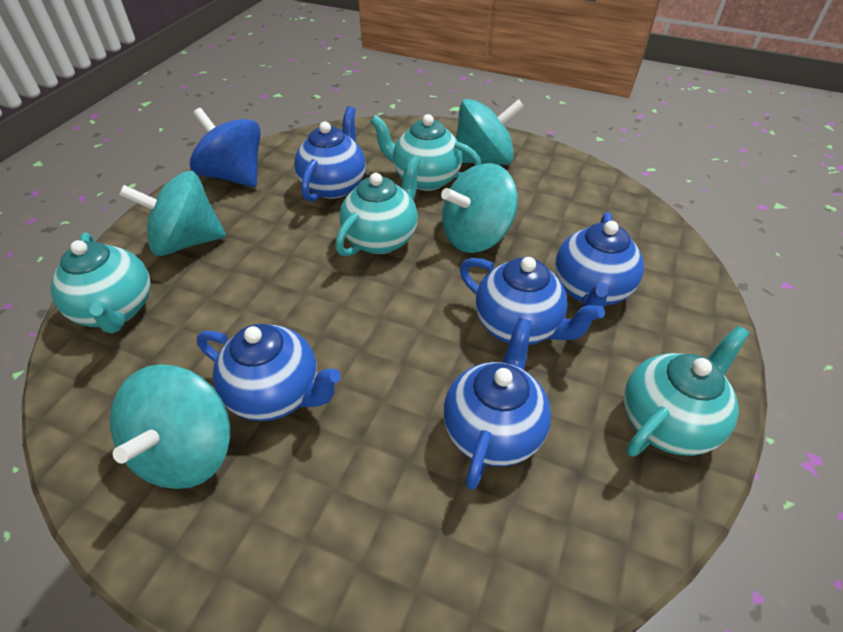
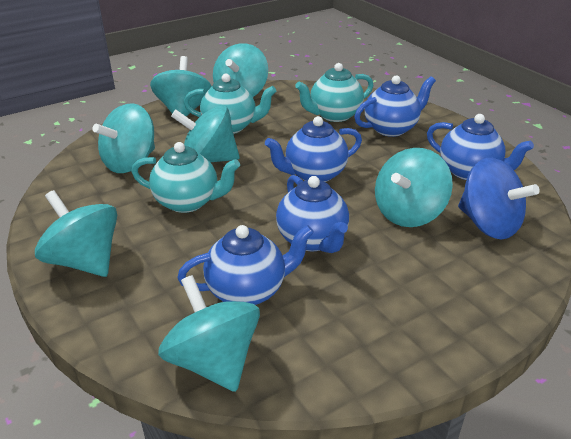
turquoise spinning top: [110,364,230,489] [119,171,226,256] [441,163,518,253] [456,99,525,165] = 4 -> [35,190,117,277] [92,103,155,173] [150,56,212,117] [158,275,260,392] [171,105,240,162] [213,43,268,97] [375,148,453,227] = 7
turquoise teapot: [51,232,151,333] [335,155,420,257] [370,114,481,191] [624,326,750,457] = 4 -> [131,142,240,213] [184,74,276,134] [295,63,373,122] = 3

